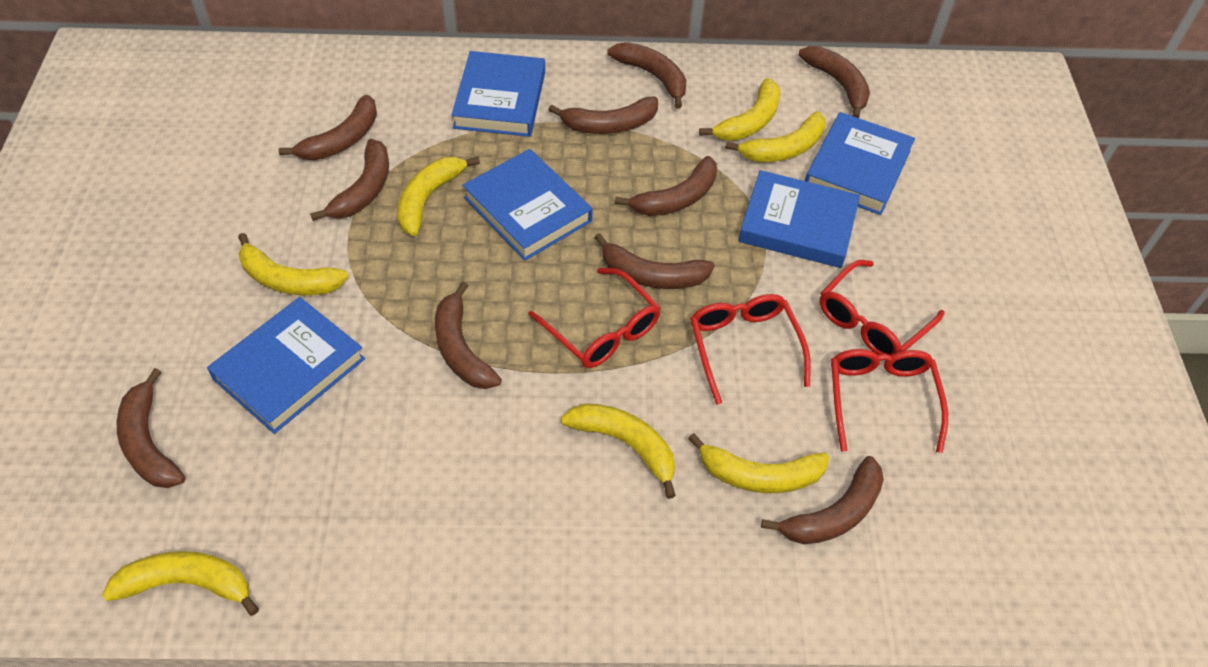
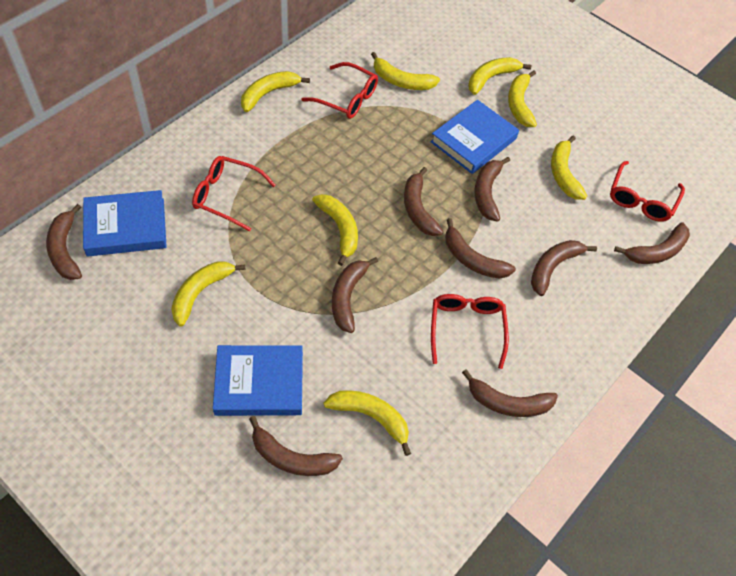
blue book: [207,297,365,434] [451,51,545,137] [462,149,593,261] [738,170,860,268] [805,112,915,215] = 5 -> [83,190,167,256] [213,345,303,416] [431,100,519,174] = 3
brown banana: [117,368,185,488] [278,95,377,160] [310,139,389,221] [435,281,502,389] [548,97,658,134] [594,233,715,289] [607,42,686,109] [615,156,717,216] [761,456,884,544] [799,46,870,118] = 10 -> [46,204,82,280] [249,416,343,476] [332,257,378,333] [404,167,443,236] [445,218,516,279] [462,369,558,417] [474,157,510,222] [531,240,597,296] [614,222,690,264] = 9
yellow banana: [102,551,259,616] [238,233,349,295] [398,157,480,236] [561,403,676,499] [688,433,829,493] [699,78,780,141] [725,111,826,162] = 7 -> [171,261,246,327] [241,71,310,112] [312,194,358,266] [323,390,411,456] [371,52,440,90] [468,57,532,95] [508,70,537,127] [551,136,587,200] = 8

